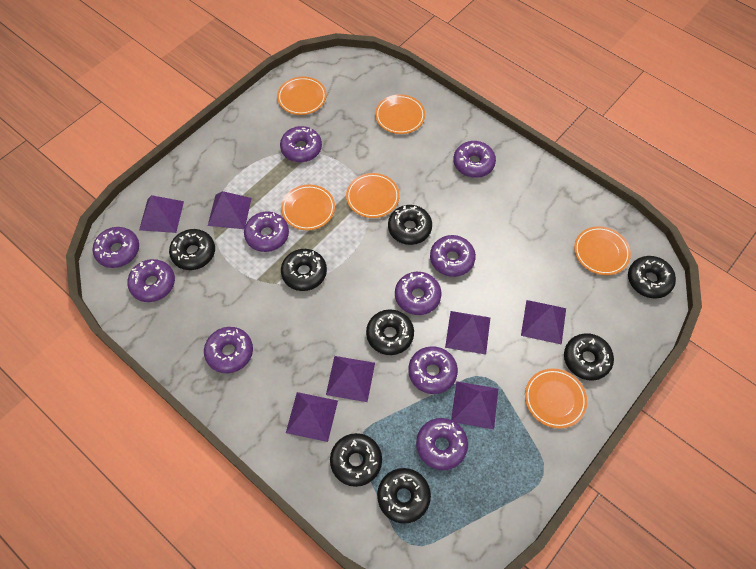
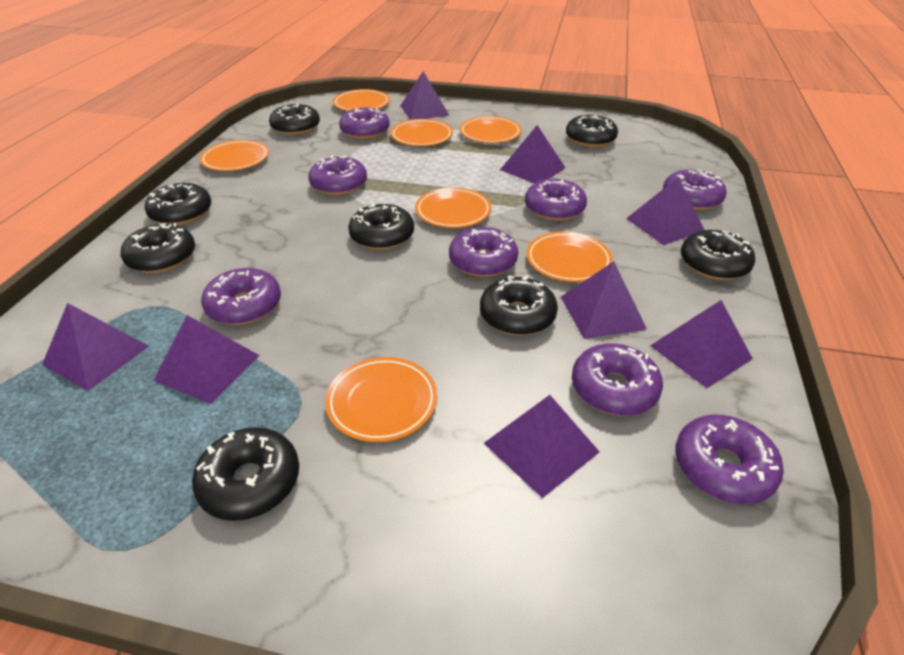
orange plate: [277,77,327,115] [281,185,335,230] [346,173,400,218] [375,94,425,134] [525,368,587,429] [574,226,631,275] = 6 -> [200,140,269,171] [325,357,437,442] [333,89,390,111] [390,119,453,146] [415,187,492,228] [460,116,522,143] [526,232,613,282] = 7
purple donut: [93,227,139,268] [127,259,175,302] [204,327,253,373] [244,212,289,252] [280,126,322,162] [395,272,441,315] [408,346,458,394] [416,418,468,470] [430,235,476,277] [453,141,496,178] = 10 -> [201,268,281,325] [308,155,367,195] [339,108,390,139] [449,227,518,277] [525,179,587,221] [572,344,663,416] [663,169,727,210] [676,414,784,504] = 8
purple pyramid: [139,195,184,233] [208,191,252,229] [286,392,338,442] [326,356,375,402] [445,311,491,355] [451,381,498,429] [521,300,566,345] = 7 -> [42,303,149,391] [153,315,259,404] [400,71,450,120] [484,395,600,498] [500,125,565,183] [561,261,647,339] [626,177,705,245] [650,300,753,388] = 8

